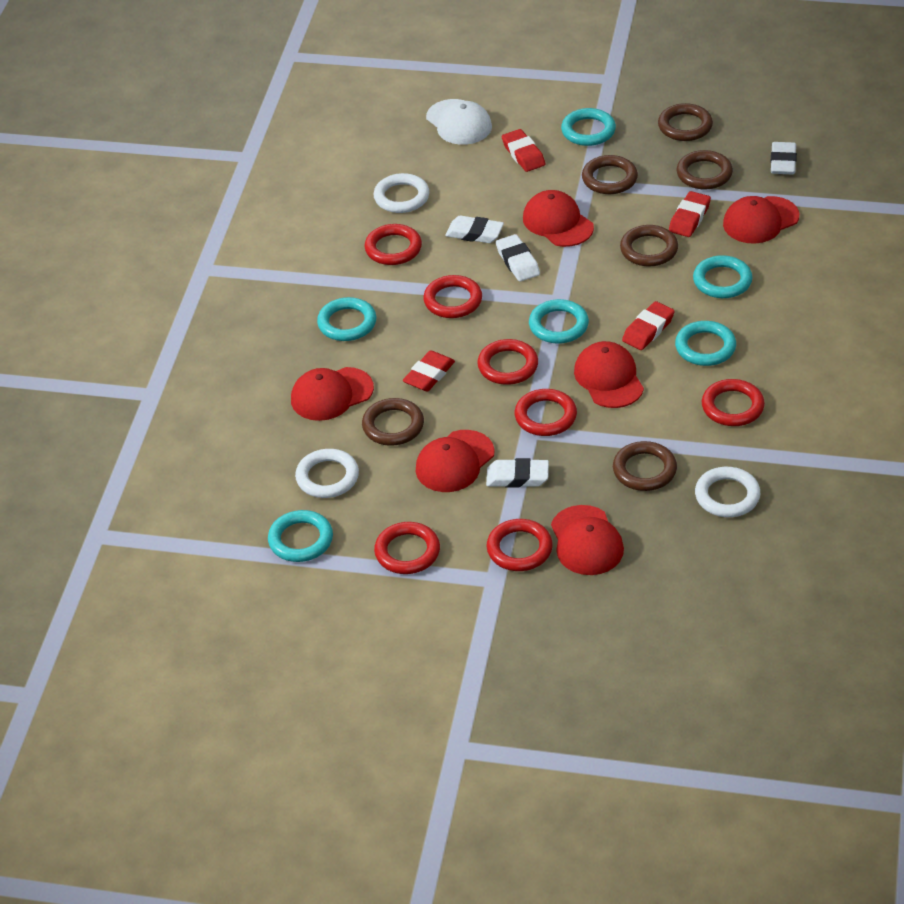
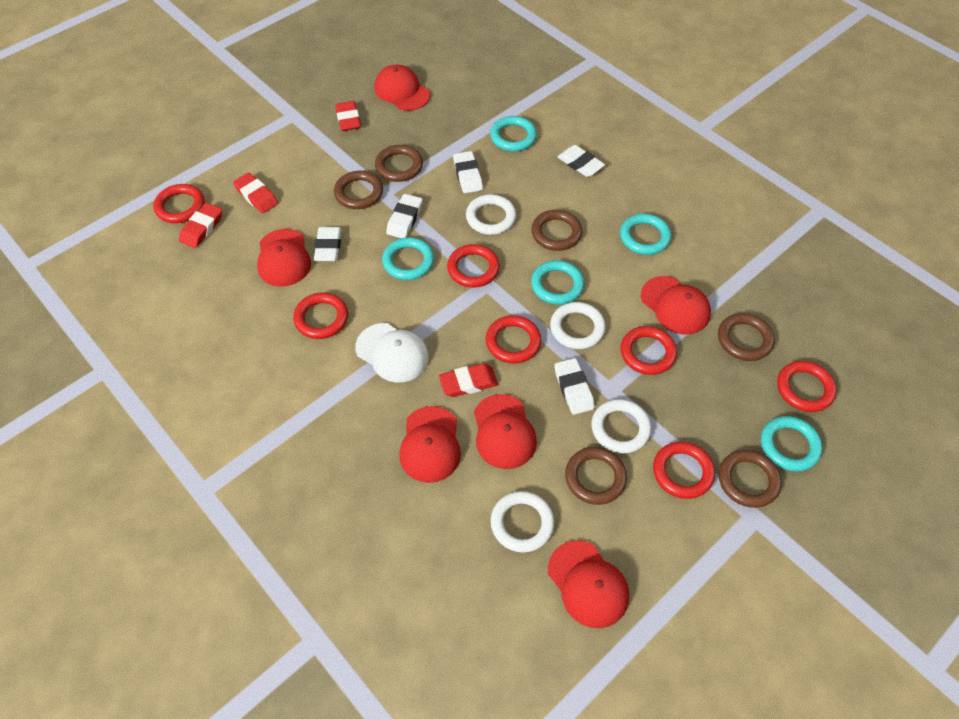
turquoise ring: [268,510,333,562] [317,297,376,341] [529,299,589,344] [561,108,616,146] [675,321,736,366] [693,255,753,298] = 6 -> [382,237,434,280] [490,116,537,152] [531,260,584,305] [620,214,671,255] [761,416,823,471] = 5
white eraser: [445,216,504,243] [486,458,549,488] [496,234,540,281] [771,142,797,174] = 4 -> [314,227,341,261] [386,194,422,238] [453,151,483,193] [554,358,595,415] [558,145,605,177] = 5
white ring: [295,449,359,498] [374,173,429,213] [695,467,760,517] = 3 -> [466,195,516,235] [490,491,554,553] [550,302,606,349] [591,399,651,454] = 4

